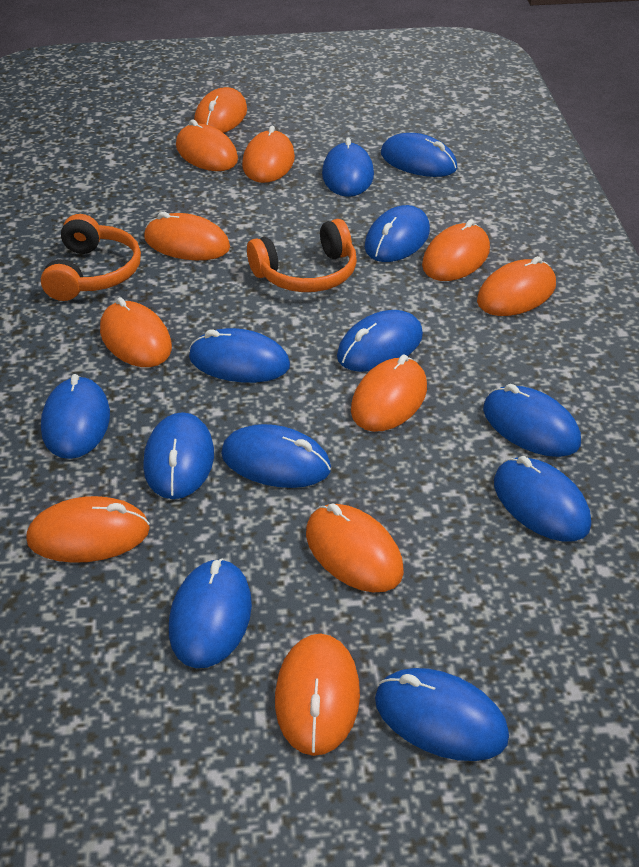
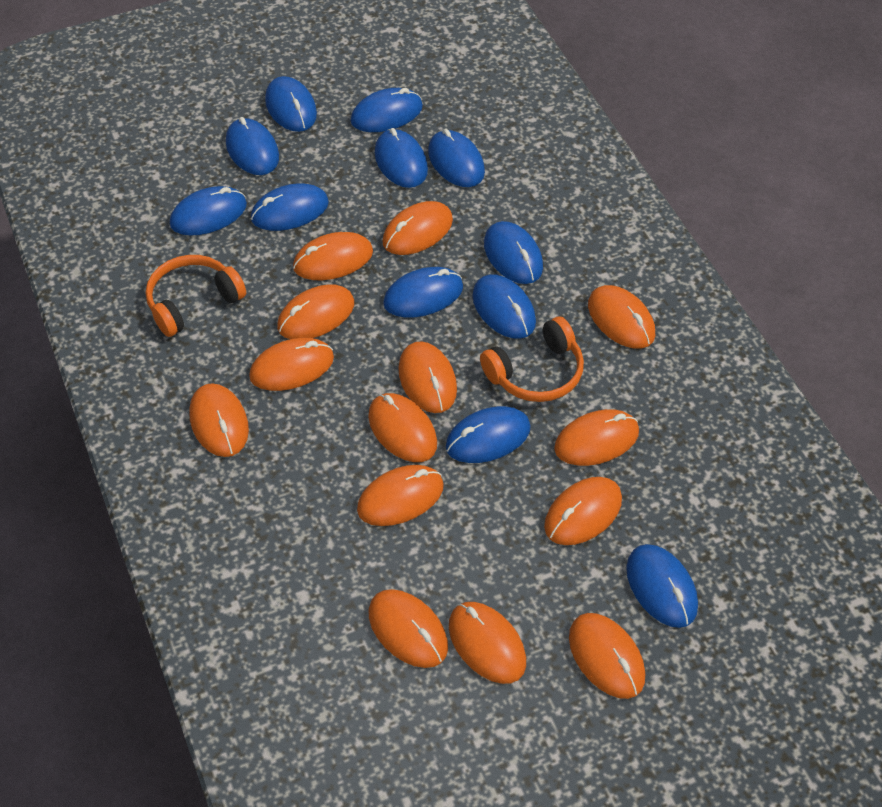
orange mouse: [26,496,150,563] [100,297,172,367] [144,212,230,260] [176,119,238,171] [194,87,247,133] [242,126,295,183] [275,634,360,756] [306,503,404,592] [351,354,427,432] [422,219,490,281] [477,256,556,316] = 11 -> [189,383,249,457] [249,338,334,391] [277,284,354,339] [293,232,373,280] [357,465,444,526] [368,393,437,462] [369,589,448,668] [382,201,453,255] [398,341,457,413] [449,602,526,684] [544,477,622,545] [554,409,639,466] [569,613,645,699] [588,285,655,348] = 14

